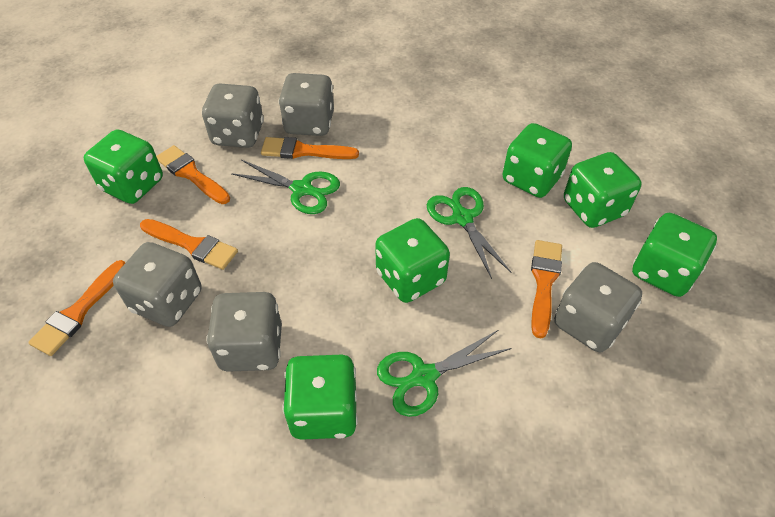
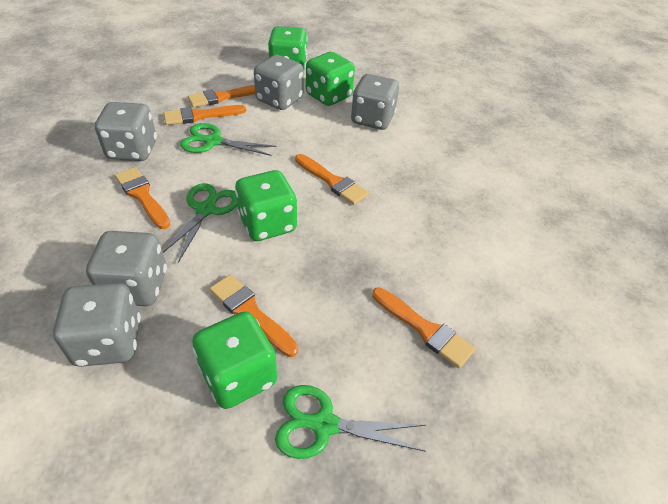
green dice: [84,130,163,204] [283,355,358,440] [375,218,450,303] [503,123,572,198] [564,152,642,228] [632,213,717,297] = 6 -> [192,311,277,409] [235,170,297,241] [268,26,308,69] [306,52,355,106] = 4
orange brush: [28,260,125,356] [140,219,238,270] [156,145,230,204] [261,137,359,159] [531,240,562,339] = 5 -> [115,167,171,229] [164,105,246,125] [188,85,255,107] [210,274,298,357] [295,154,369,205] [372,287,475,368] = 6

